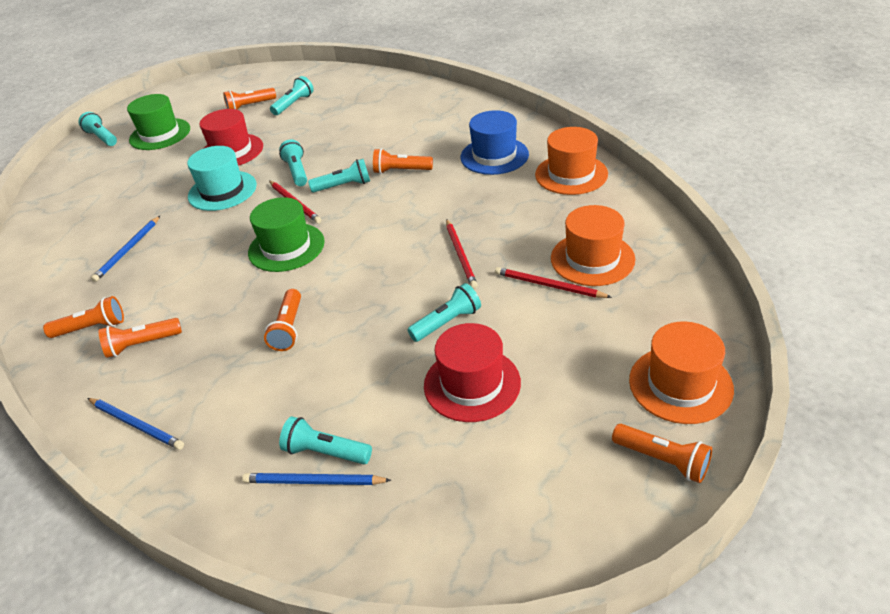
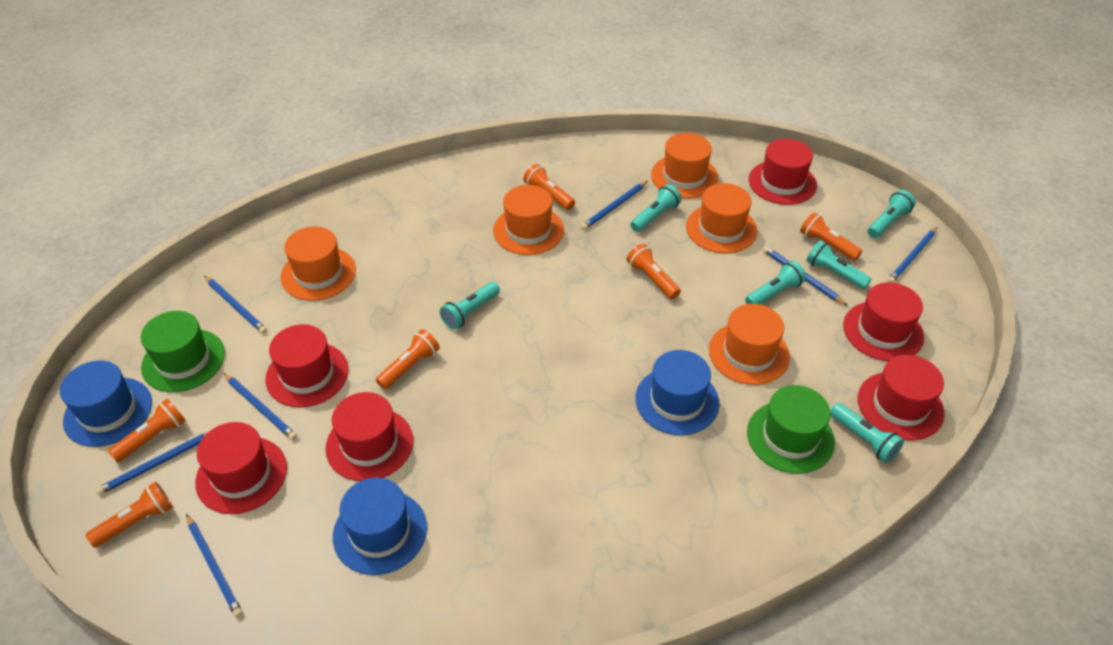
blue hat: [460,110,529,175] = 1 -> [60,361,152,447] [333,478,427,575] [635,350,719,435] = 3
blue pencil: [87,398,184,450] [91,216,160,282] [242,473,391,485] = 3 -> [96,432,208,495] [186,514,243,618] [204,276,267,334] [223,373,297,440] [581,181,648,230] [763,246,848,306] [888,227,937,283] = 7
orange hat: [535,127,608,195] [551,205,636,286] [629,321,734,424] = 3 -> [281,227,356,301] [493,185,564,255] [651,133,718,199] [686,183,757,253] [709,304,790,385] = 5
red hat: [199,109,263,166] [424,323,521,422] = 2 -> [195,422,287,514] [265,324,349,407] [325,392,413,481] [749,139,817,205] [843,282,924,361] [858,355,944,441] = 6
red pencil: [269,181,321,223] [446,219,478,289] [495,267,612,298] = 3 -> none = 0
turquoise hat: [187,146,257,211] = 1 -> none = 0

